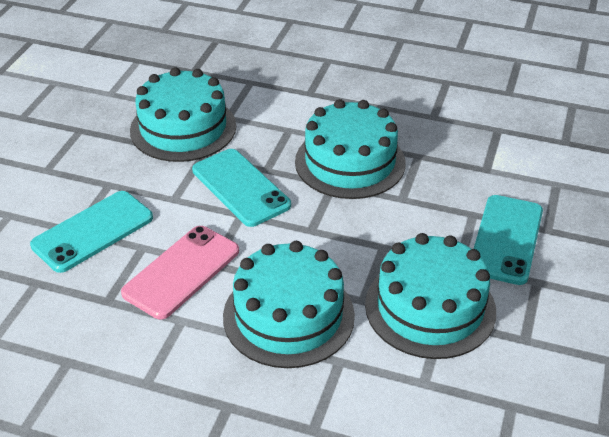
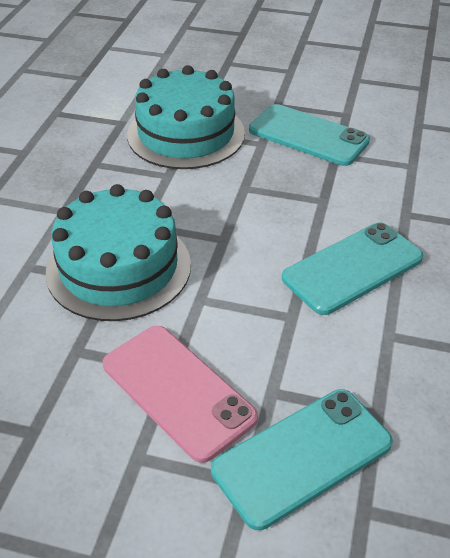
turquoise cake: [130,67,236,162] [223,241,355,368] [295,99,406,199] [365,233,496,359] = 4 -> [46,184,191,321] [127,65,245,169] = 2

